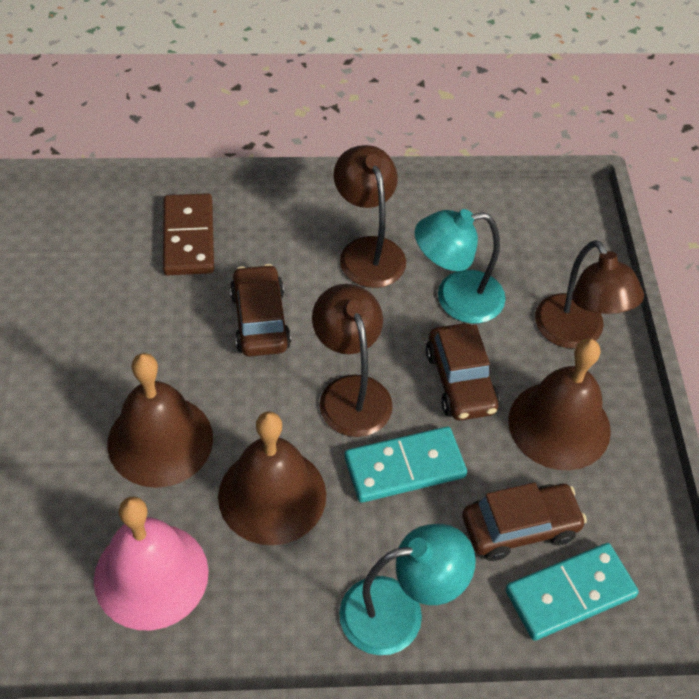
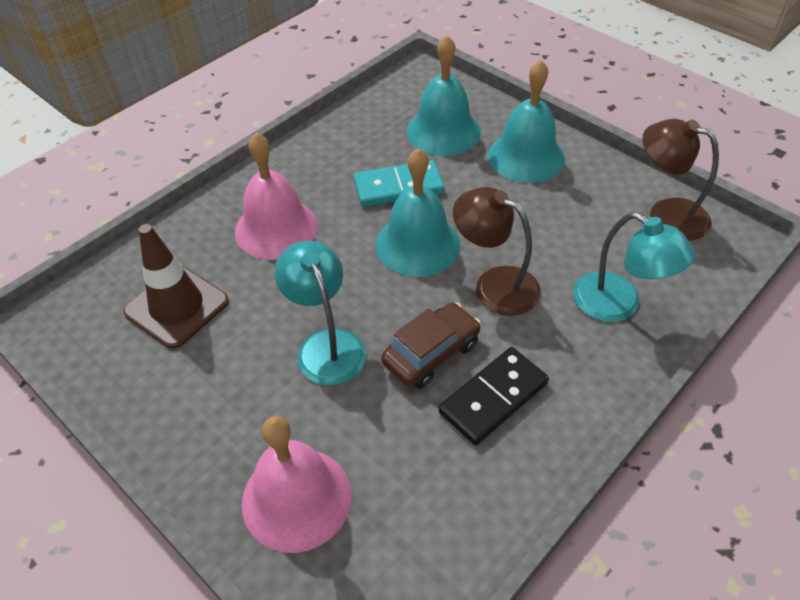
black domino: none = 0 -> [438,347,549,445] = 1
brown bell: [107,353,213,488] [218,411,326,545] [508,338,611,470] = 3 -> none = 0
brown car: [230,264,291,356] [426,323,499,421] [462,482,587,561] = 3 -> [381,302,481,389] = 1
brown domino: [163,193,214,275] = 1 -> none = 0
brown lamp: [312,284,393,437] [333,145,406,288] [535,240,644,349] = 3 -> [453,187,541,316] [643,119,719,241] = 2
brown traffic cone: none = 0 -> [123,224,229,349] = 1
pink bell: [94,497,209,630] = 1 -> [235,133,318,260] [242,416,352,553] = 2
turquoise bell: none = 0 -> [376,148,461,277] [407,35,481,156] [488,60,565,183] = 3
turquoise domino: [344,426,467,503] [505,543,639,641] = 2 -> [354,160,444,207] = 1

